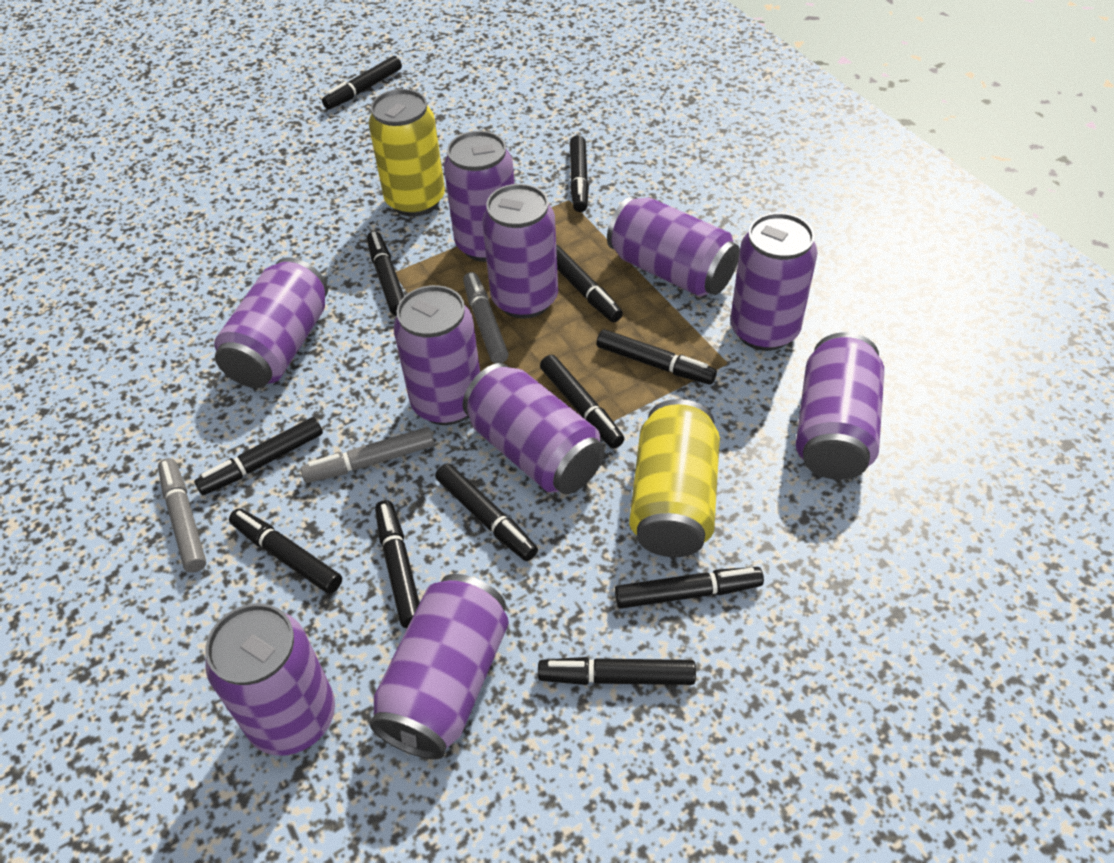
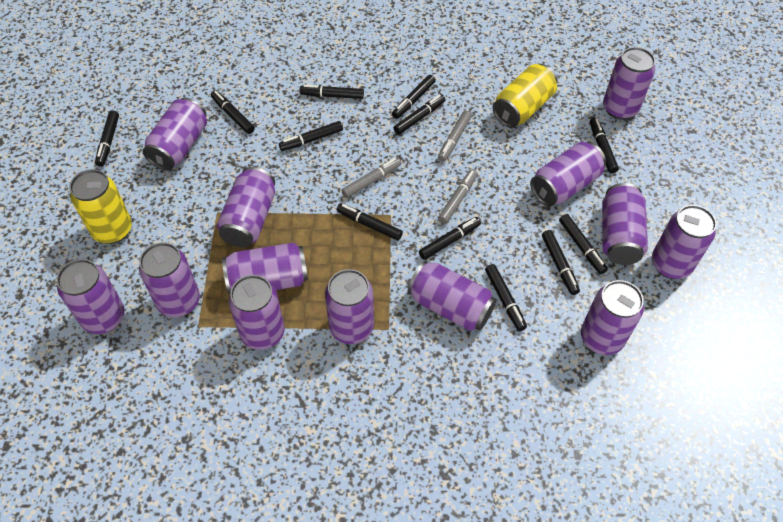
purple can: [205,603,335,755] [214,258,328,388] [369,574,509,759] [393,285,480,425] [444,131,515,262] [463,363,605,494] [482,184,558,319] [607,196,740,297] [730,213,817,351] [796,332,884,480] = 10 -> [57,259,125,334] [139,242,200,317] [143,97,207,171] [217,167,275,247] [222,243,308,294] [229,275,285,350] [325,269,374,344] [408,261,496,331] [530,142,606,207] [581,280,644,355] [602,183,648,265] [603,47,655,120] [652,205,717,279] = 13

